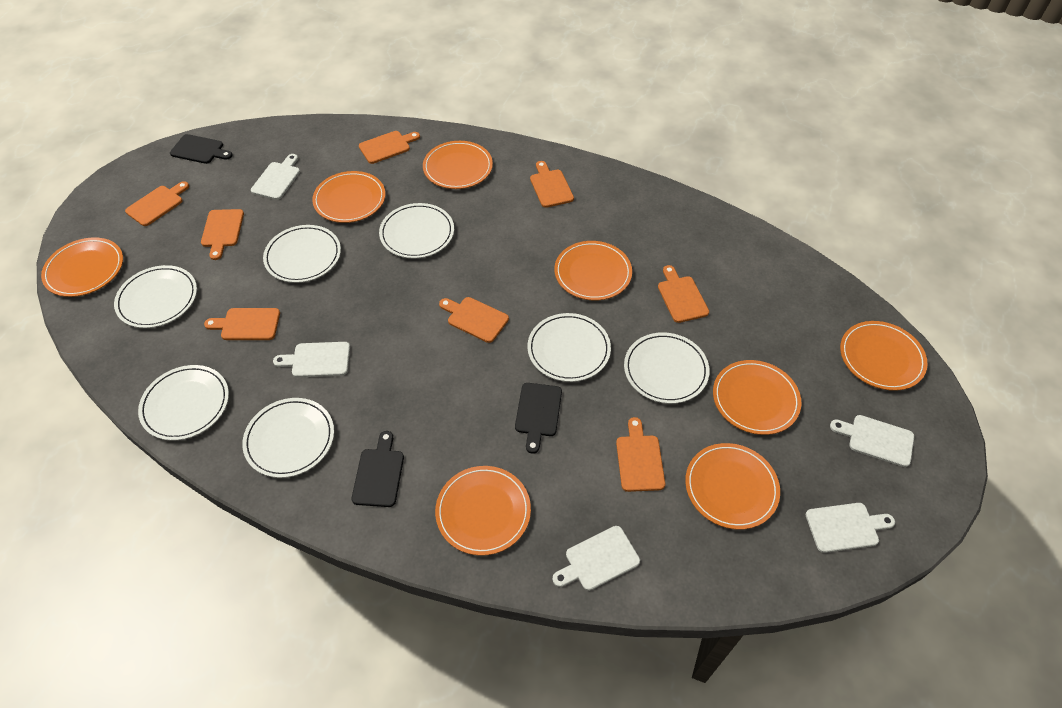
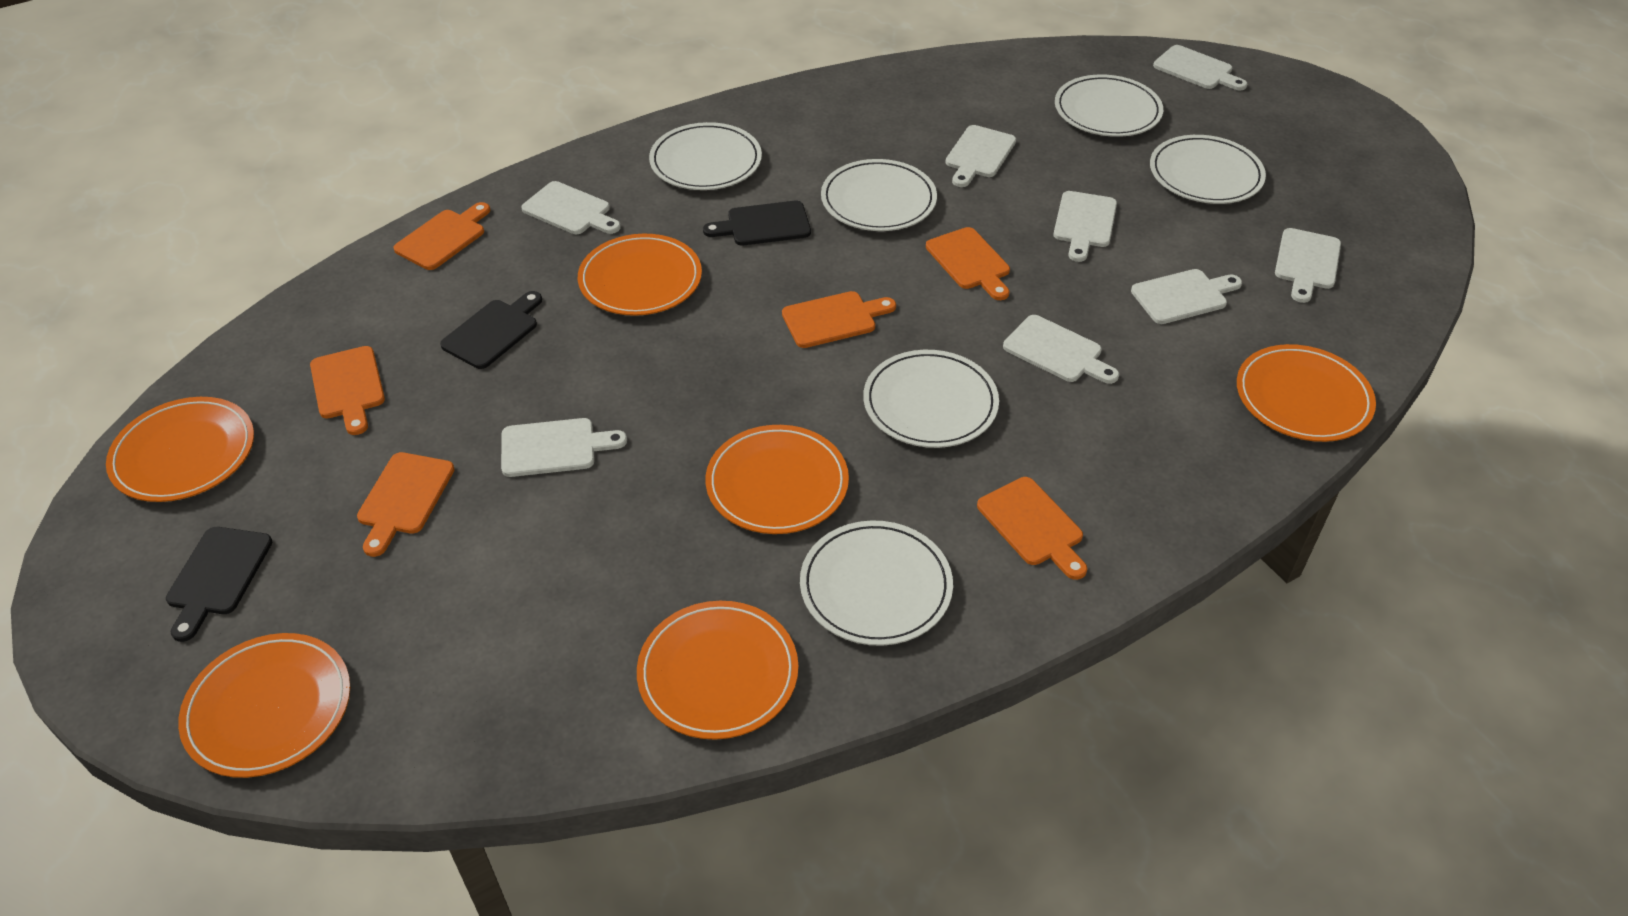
orange cutting board: [125,181,189,226] [201,209,244,260] [204,308,280,340] [359,131,420,164] [439,297,509,343] [530,161,574,208] [616,417,665,492] [658,265,709,323] = 8 -> [310,346,385,435] [357,452,455,557] [393,202,490,270] [782,291,896,348] [926,227,1010,300] [977,477,1087,580] = 6
orange plate: [41,237,123,297] [312,171,385,223] [423,141,493,189] [435,466,531,556] [554,241,632,300] [685,443,780,530] [713,360,802,435] [840,321,928,391] = 8 -> [106,397,254,502] [178,633,350,778] [578,234,702,316] [637,601,798,740] [706,425,849,534] [1237,344,1376,442] = 6
white cutting board: [251,154,300,200] [273,342,350,377] [553,526,640,591] [806,503,895,553] [830,415,914,467] = 5 -> [501,418,627,477] [521,181,621,234] [945,125,1016,187] [1003,315,1119,384] [1053,191,1117,262] [1131,269,1242,324] [1153,45,1247,91] [1275,228,1341,303] = 8
white plate: [114,265,197,328] [138,365,229,441] [242,398,334,478] [263,225,341,283] [379,203,454,259] [527,313,611,382] [624,332,710,404] = 7 -> [649,122,762,190] [800,521,953,646] [821,159,937,231] [863,350,999,448] [1055,75,1163,137] [1150,135,1266,204] = 6

